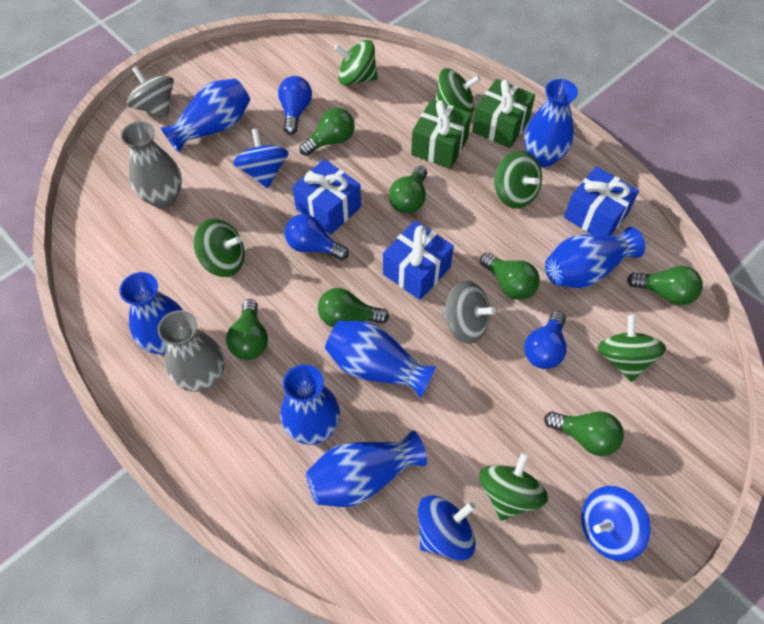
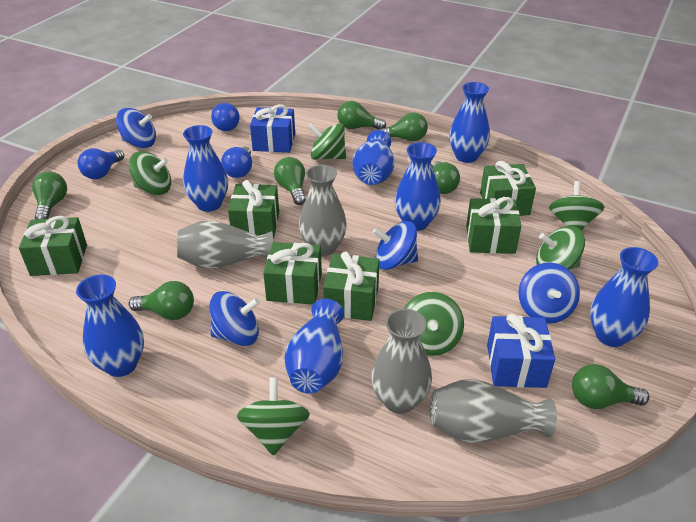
blue gift: [292,159,361,235] [383,220,454,300] [564,166,639,235] = 3 -> [250,104,295,153] [487,314,555,388] = 2
blue spinning top: [233,128,289,188] [418,495,476,561] [581,486,651,561] = 3 -> [116,108,156,148] [209,291,260,346] [373,221,418,270] [518,262,580,324] = 4
green gift: [411,99,472,169] [472,79,535,148] = 2 -> [19,216,87,276] [228,180,279,239] [263,242,322,304] [323,252,380,321] [466,197,521,254] [480,161,536,216] = 6
grey spinning top: [127,66,174,118] [442,280,496,344] = 2 -> none = 0
grey vase: [121,121,182,208] [158,310,224,392] = 2 -> [177,220,273,269] [299,165,347,256] [371,309,432,414] [430,379,557,443] = 4

